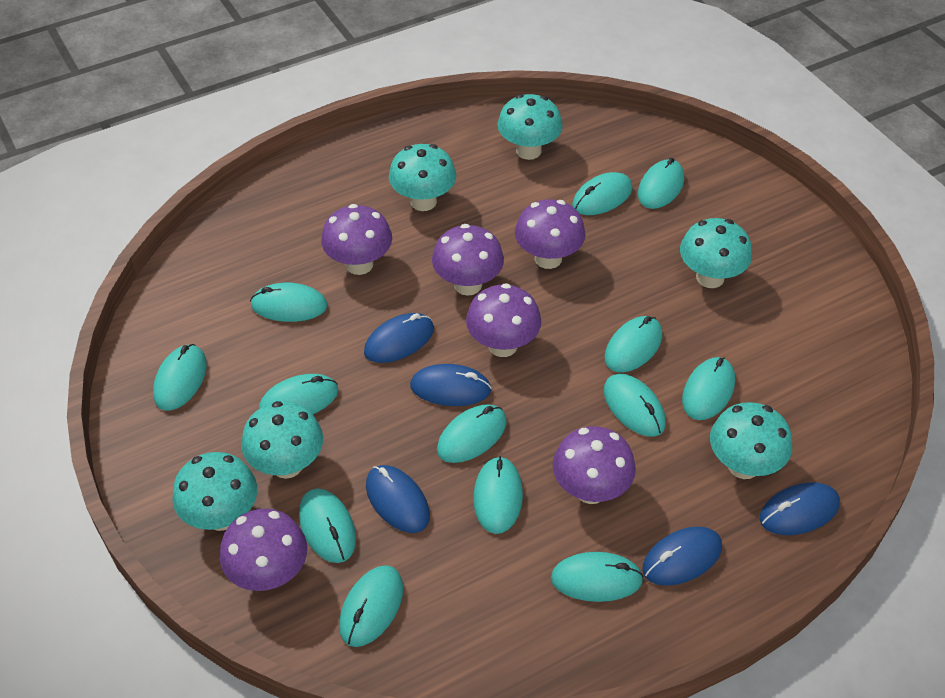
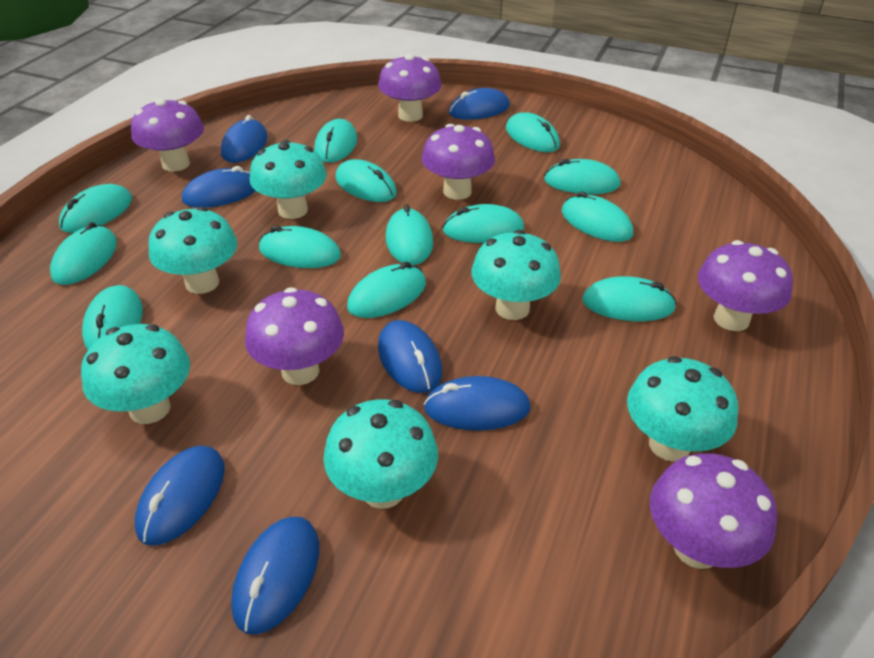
blue mouse: [364,313,434,363] [366,465,430,533] [410,364,492,406] [643,526,722,586] [759,482,840,535] = 5 -> [135,446,225,546] [182,166,256,208] [221,115,267,163] [231,517,319,635] [378,320,442,393] [424,376,531,431] [449,88,510,120] = 7

